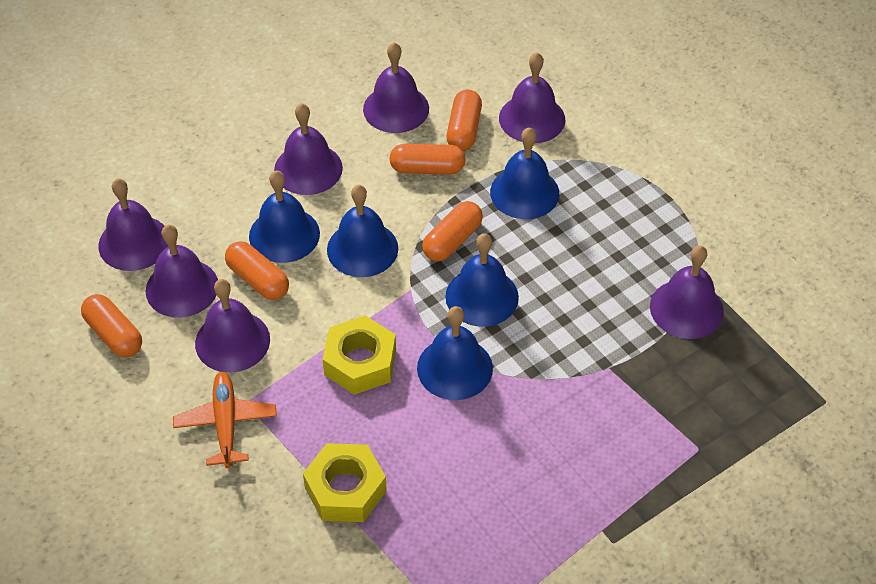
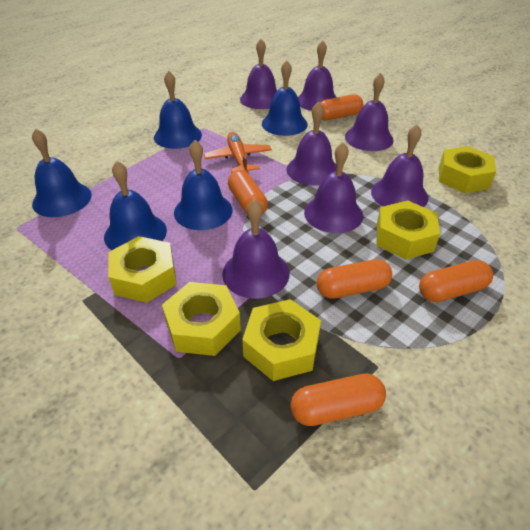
yellow nut: [303,443,387,522] [323,315,396,395] = 2 -> [108,236,177,303] [162,282,241,356] [242,299,321,381] [376,200,440,260] [439,146,496,193] = 5

